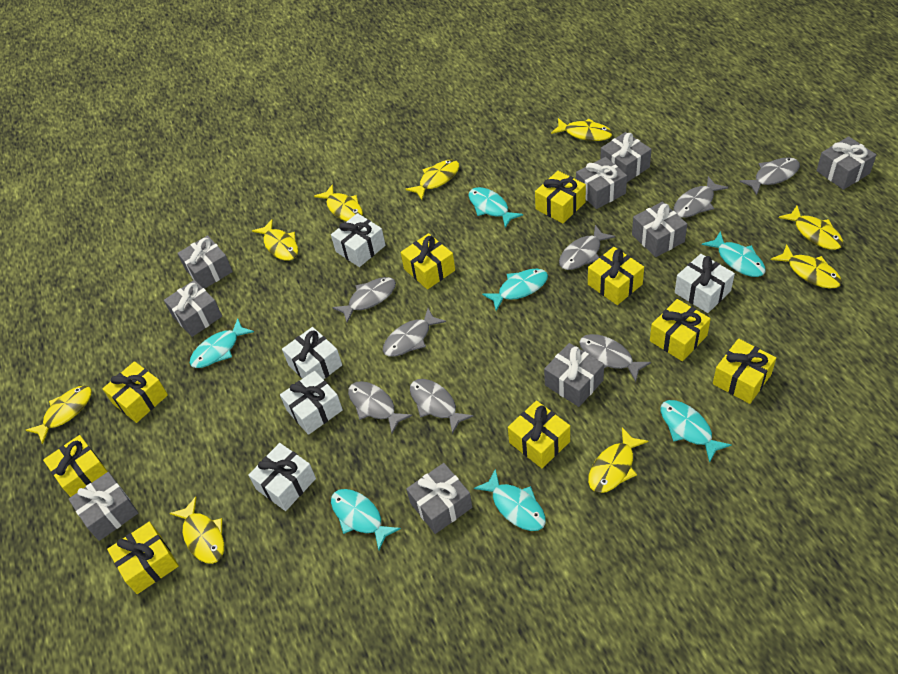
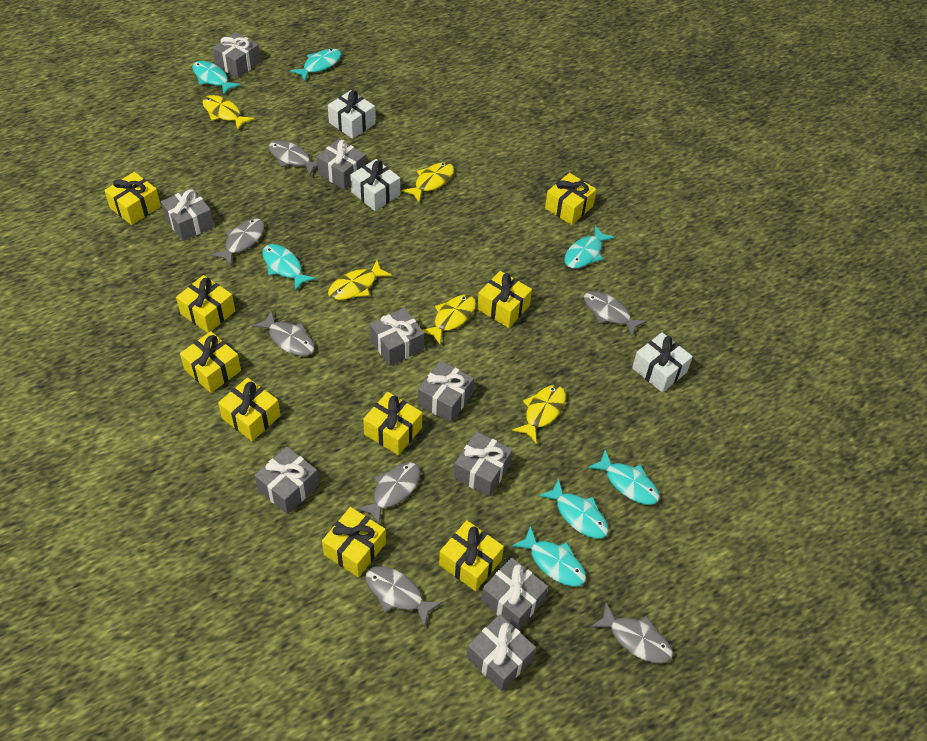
grey fish: [332,277,396,323] [348,381,412,434] [383,308,446,357] [410,379,473,434] [559,225,615,270] [580,334,651,382] [673,176,728,218] [739,157,800,196] = 8 -> [211,218,265,266] [252,310,314,356] [269,140,317,175] [356,462,421,524] [365,566,443,627] [584,291,647,336] [590,603,673,664] = 7
white gift: [248,443,316,511] [280,371,343,435] [282,327,342,380] [331,213,386,267] [675,254,735,313] = 5 -> [328,90,375,139] [350,159,400,211] [632,332,693,393] = 3
yellow fish: [26,386,92,444] [169,497,224,564] [252,219,298,261] [314,184,363,221] [406,160,459,200] [551,118,613,141] [588,427,648,493] [771,244,842,288] [778,206,843,250] = 9 -> [202,95,254,130] [328,260,392,300] [401,162,454,202] [423,295,476,344] [512,385,566,444] = 5

